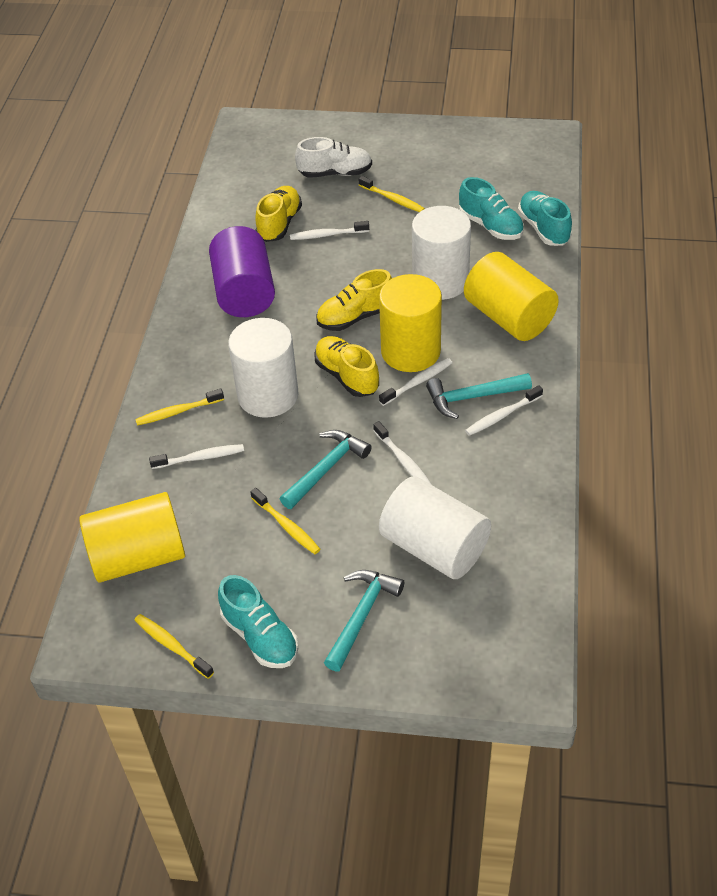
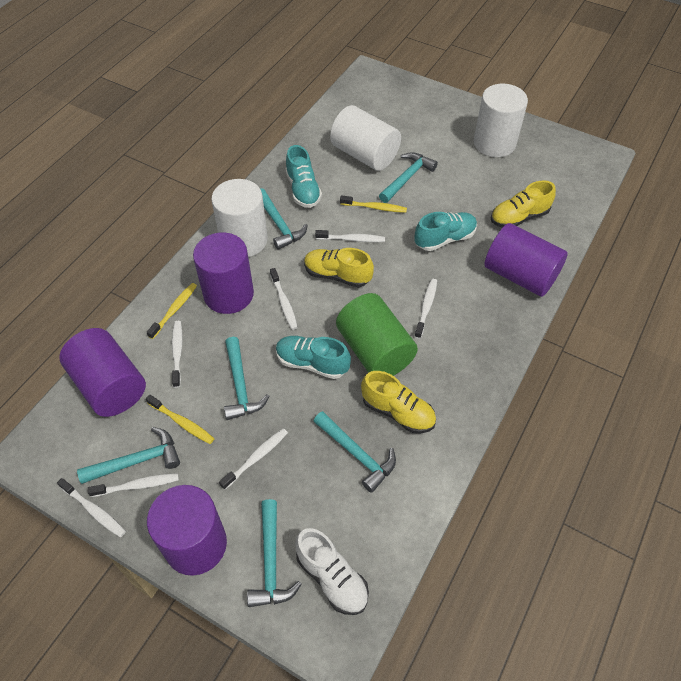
green cylinder: none = 0 -> [336,293,418,376] = 1
purple cylinder: [209,226,275,317] = 1 -> [59,328,146,417] [147,485,227,576] [193,232,254,314] [484,223,568,297] = 4
turquoise hammer: [280,430,372,509] [324,570,404,671] [426,373,532,419] = 3 -> [77,427,180,484] [224,337,270,420] [247,499,302,607] [260,188,308,250] [313,411,396,493] [379,152,438,203] = 6
white toothbrush: [149,444,244,469] [290,221,369,240] [373,421,432,485] [379,358,452,406] [465,385,543,436] = 5 -> [57,478,126,537] [88,473,179,497] [172,321,182,388] [219,428,288,490] [270,268,298,330] [315,230,385,242] [415,279,437,339] = 7
yellow cylinder: [79,492,185,582] [379,274,442,372] [464,252,559,341] = 3 -> none = 0
yellow toothbrush: [135,389,224,426] [135,614,214,679] [250,488,320,554] [359,176,425,212] = 4 -> [146,395,215,444] [147,283,197,339] [340,195,407,213] = 3

